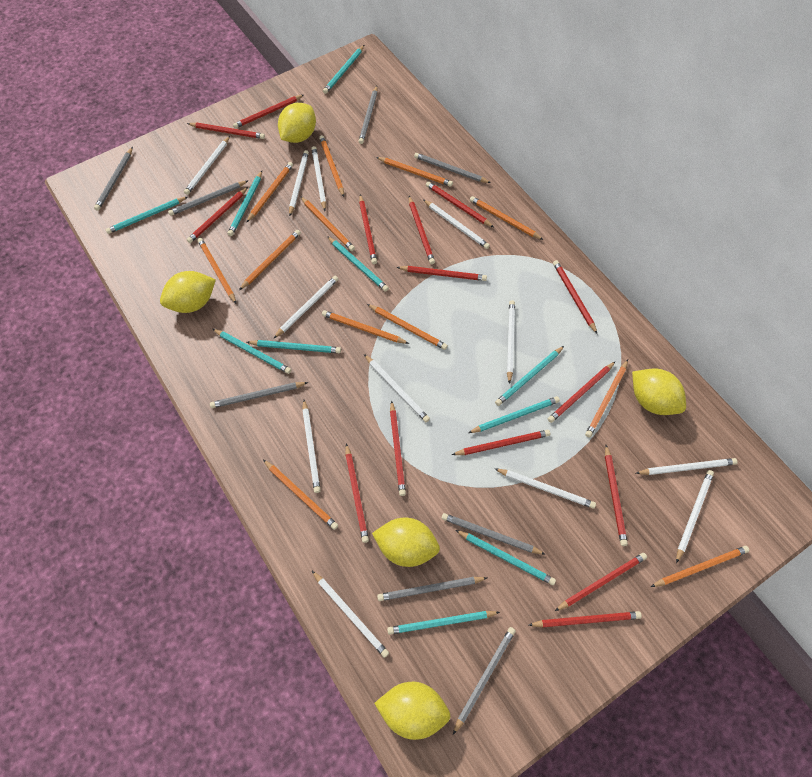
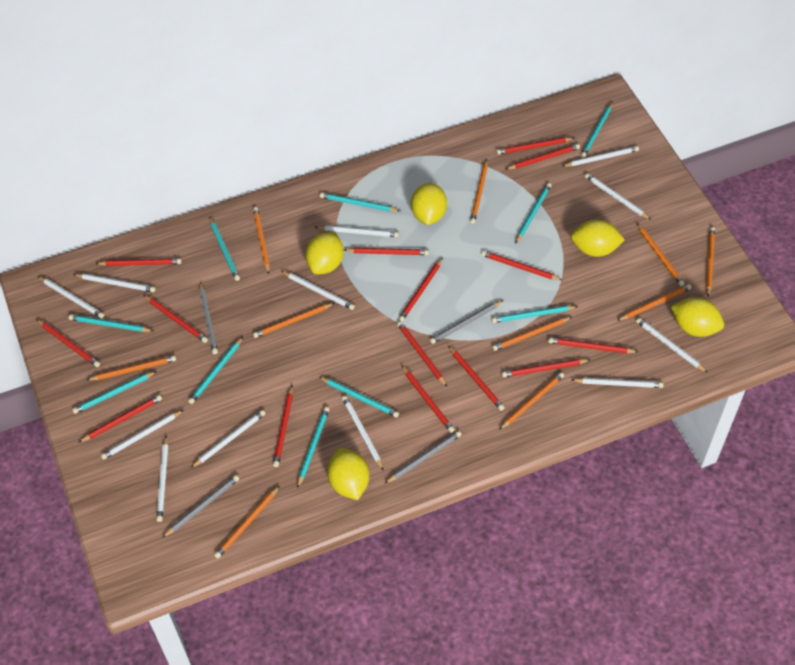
grey pencil: [94,147,133,211] [168,181,248,216] [210,382,308,408] [358,86,377,144] [377,577,487,601] [414,153,491,183] [442,513,546,555] [453,627,516,735] = 8 -> [162,475,239,538] [199,282,218,354] [384,431,461,484] [430,300,503,344] = 4
orange pencil: [198,238,236,304] [239,230,301,290] [246,162,293,223] [263,460,338,530] [300,196,355,251] [319,135,344,197] [322,310,409,344] [367,304,448,350] [376,157,453,187] [470,196,544,240] [585,360,628,438] [651,546,749,587] = 12 -> [87,355,176,380] [214,486,279,558] [253,207,270,274] [253,303,334,338] [470,160,488,224] [492,317,571,351] [499,372,564,430] [617,284,692,321] [637,223,685,286] [706,227,715,296] = 10

